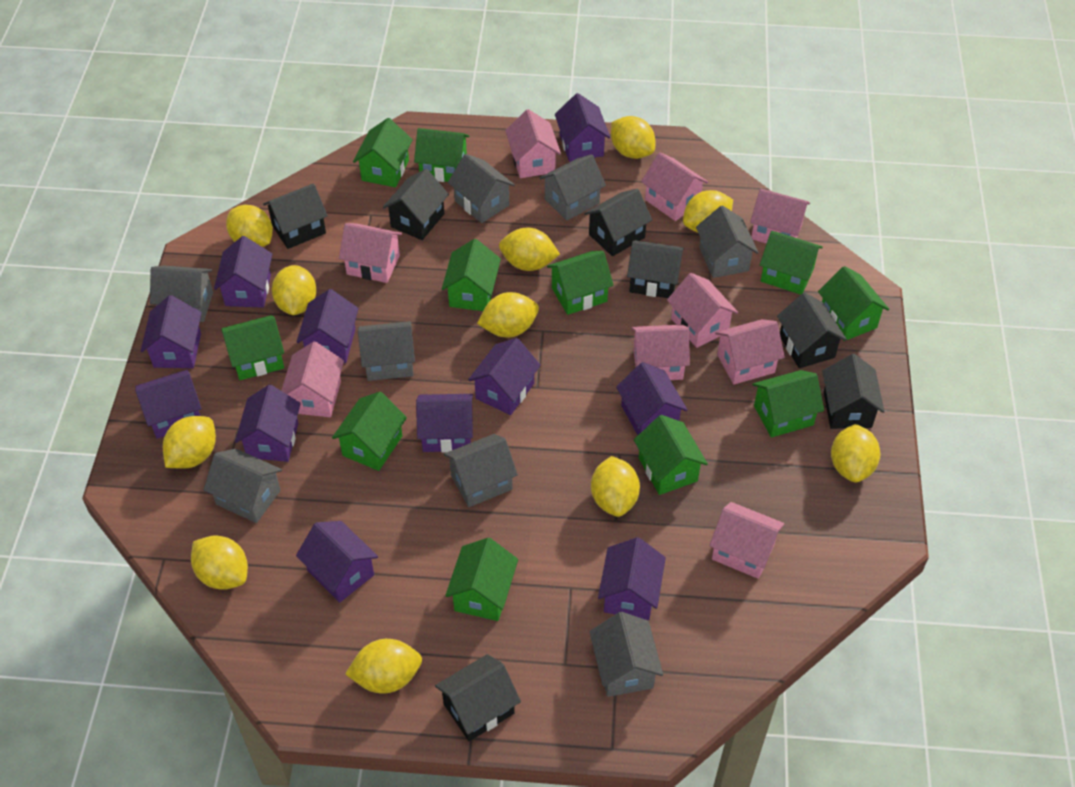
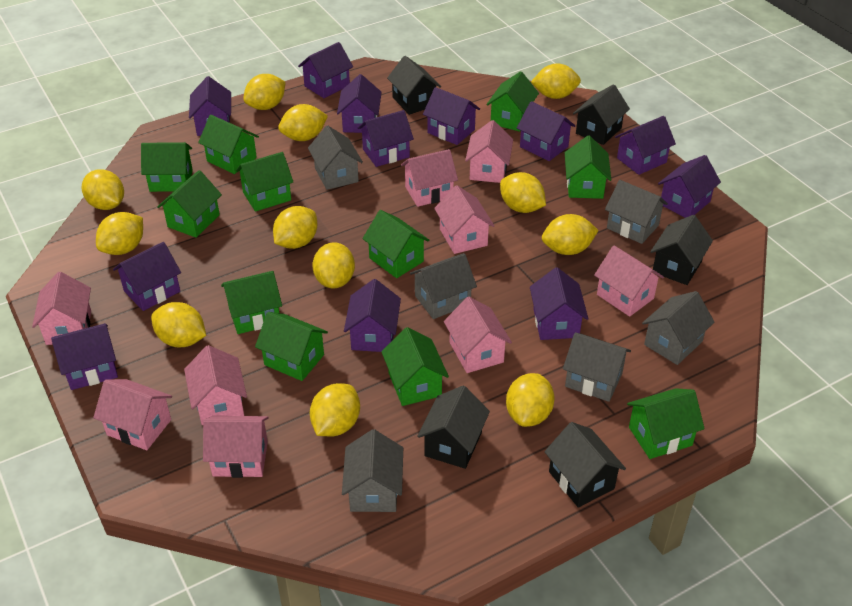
black house: [263,183,328,249] [382,169,449,240] [435,654,521,741] [584,189,652,256] [627,240,684,298] [777,293,847,368] [822,354,885,429] = 7 -> [387,56,441,115] [417,386,490,469] [544,422,626,507] [573,84,630,145] [650,215,713,285] = 5
grey house: [150,265,213,322] [204,449,282,523] [358,321,415,381] [444,434,518,507] [448,154,515,223] [540,154,606,221] [589,612,663,697] [696,205,759,278] = 8 -> [308,126,363,190] [342,429,403,512] [410,253,477,319] [563,332,631,402] [605,180,668,244] [642,291,714,365] = 6
purple house: [135,370,202,439] [141,295,202,368] [214,236,272,308] [235,385,301,462] [296,521,378,603] [297,289,359,363] [416,394,473,453] [468,338,541,415] [555,93,610,162] [598,537,666,620] [616,362,688,435] = 11 -> [51,323,118,390] [113,242,181,311] [189,76,231,136] [298,42,353,98] [337,74,382,133] [344,279,401,352] [358,110,414,167] [423,87,480,145] [517,101,575,161] [530,267,588,340] [615,116,676,175] [658,155,721,218] = 12
yellow lemon: [163,416,216,469] [191,535,248,590] [226,205,273,247] [272,265,317,315] [345,639,422,694] [477,292,539,337] [499,227,560,271] [591,456,640,517] [611,116,655,159] [683,190,733,233] [831,424,880,482] = 11 -> [82,169,124,210] [96,212,143,255] [151,302,206,347] [244,74,286,110] [273,206,317,249] [278,104,328,141] [310,383,360,437] [312,242,355,289] [500,172,546,213] [506,373,555,427] [531,63,581,99] [542,214,599,255] = 12

